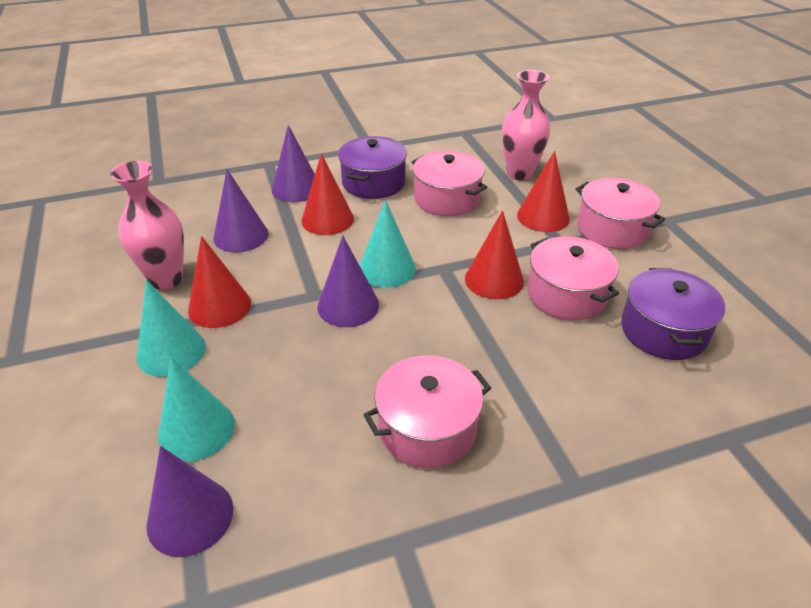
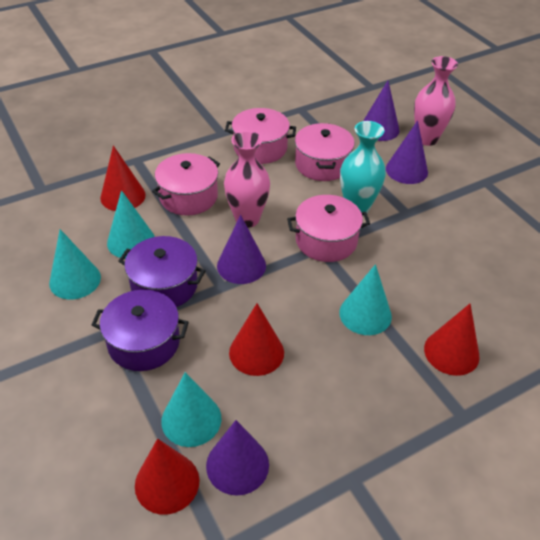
turquoise cone: [137,280,206,377] [158,357,235,462] [359,200,416,288] = 3 -> [49,229,101,299] [107,190,155,259] [161,372,222,447] [339,264,392,335] = 4
turquoise vase: none = 0 -> [340,121,386,216] = 1

